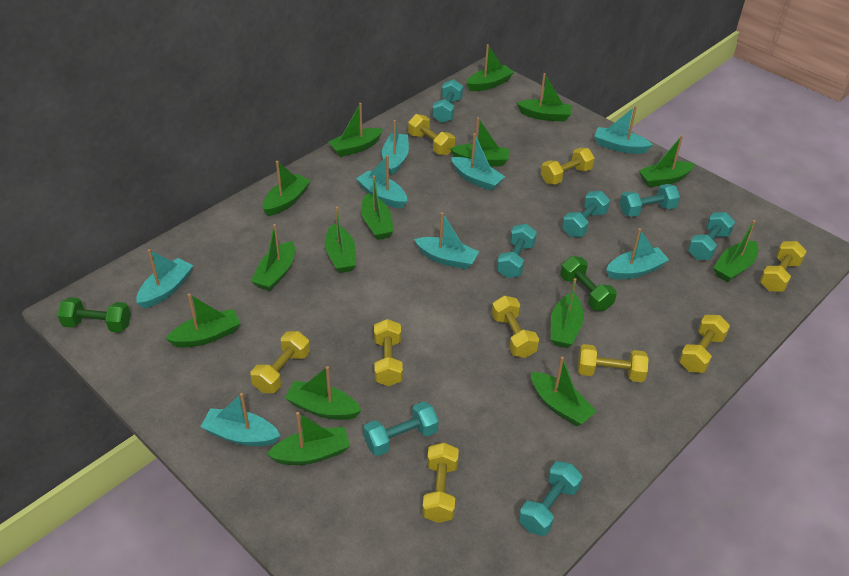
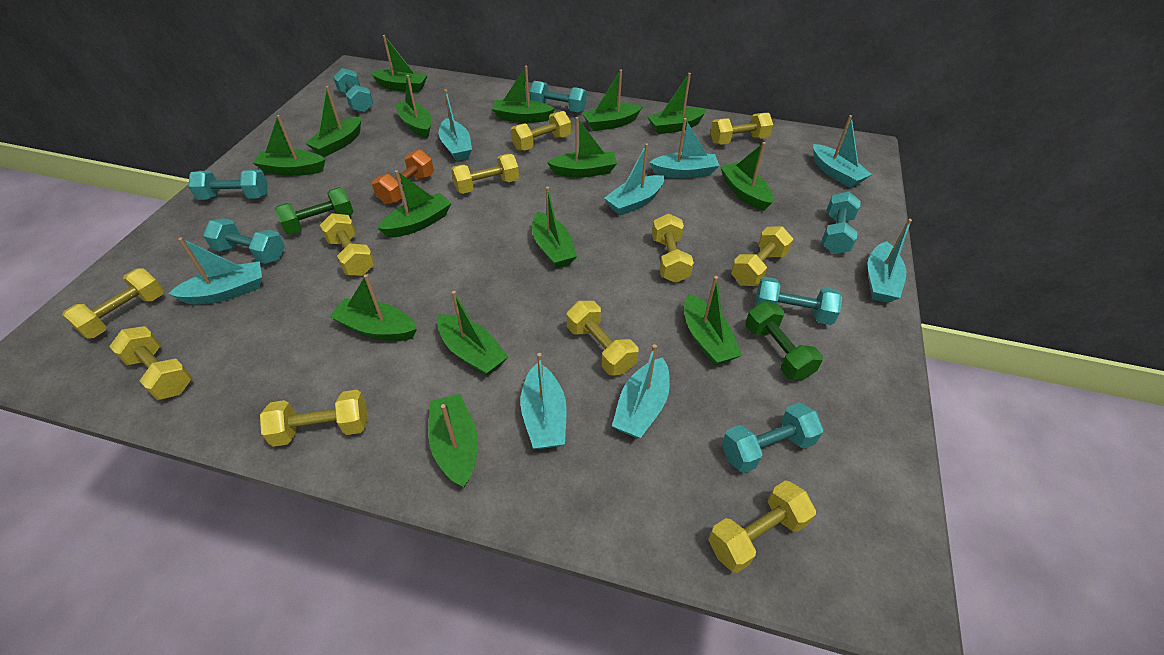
orange dumbbell: none = 0 -> [372,150,434,204] = 1
yellow dumbbell: [250,331,310,393] [374,319,403,386] [408,114,455,155] [422,442,459,523] [491,295,539,358] [541,148,595,185] [578,344,649,382] [679,315,730,373] [760,241,807,292] = 9 -> [62,268,164,339] [109,326,192,400] [260,390,368,447] [320,213,375,276] [451,154,519,194] [511,111,571,151] [567,301,638,376] [652,214,694,283] [708,480,816,573] [710,113,773,145] [731,226,793,286] = 11

